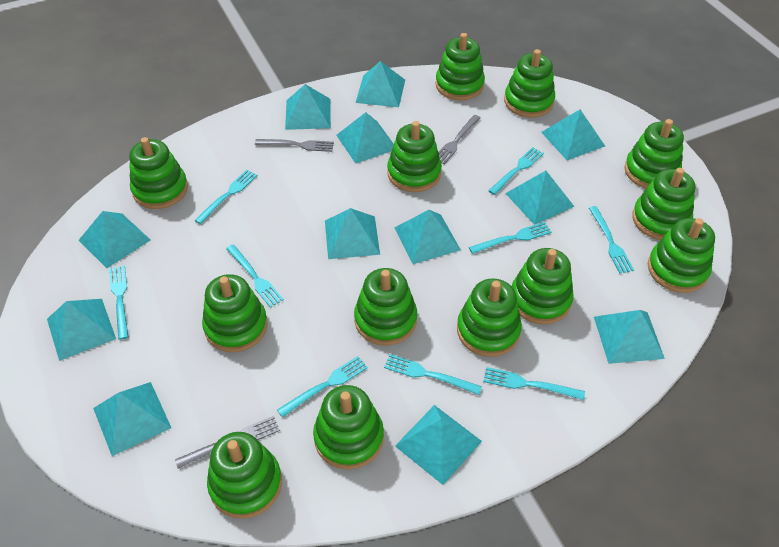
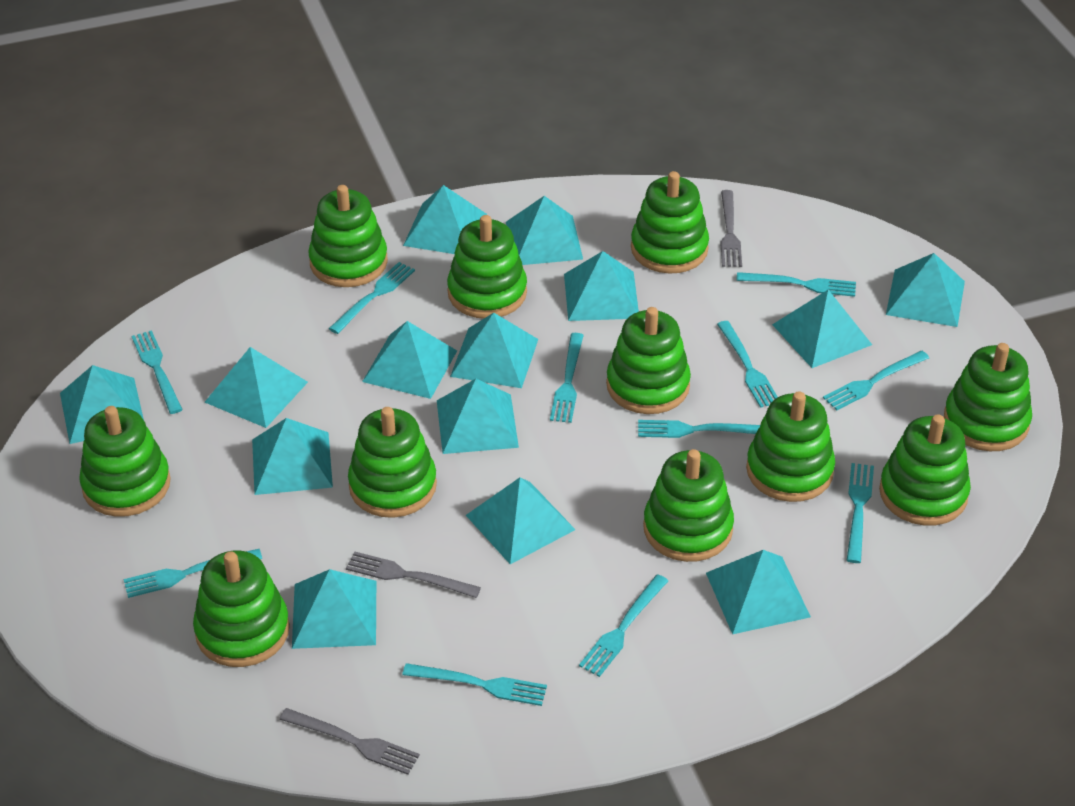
green stacking toy: [129,137,188,209] [202,274,268,352] [207,432,282,519] [313,385,384,470] [354,268,417,346] [387,121,442,192] [435,33,485,100] [457,278,522,357] [504,49,555,118] [512,248,574,324] [625,119,684,189] [632,168,695,240] [648,218,715,293] = 13 -> [79,406,171,517] [193,550,290,667] [308,185,388,287] [348,407,437,518] [447,215,527,319] [606,307,691,414] [631,171,709,274] [643,449,734,562] [746,391,835,502] [879,414,971,526] [944,343,1032,451] = 11
turquoise fork: [109,265,129,340] [195,170,258,224] [226,244,284,308] [277,356,368,418] [384,354,482,395] [469,222,552,254] [483,367,585,400] [489,147,544,195] [589,206,634,274] = 9 -> [124,549,262,598] [132,330,183,414] [329,262,415,334] [402,663,547,706] [550,333,584,423] [579,574,668,677] [638,420,760,438] [717,321,778,408] [736,272,856,297] [823,351,929,410] [847,463,874,563] = 11
turquoise pyramid: [47,299,116,361] [79,211,150,268] [93,382,171,456] [285,84,331,130] [325,208,380,259] [337,112,394,164] [355,61,405,107] [394,210,461,264] [395,405,482,485] [505,171,574,225] [541,110,605,160] [594,310,665,364] = 12 -> [60,365,144,444] [205,347,308,428] [252,418,333,495] [292,569,376,649] [362,321,457,399] [403,185,487,254] [437,379,519,454] [450,313,538,388] [466,477,576,564] [506,196,583,265] [564,251,639,321] [706,550,811,634] [772,290,872,368] [886,253,965,327] = 14

